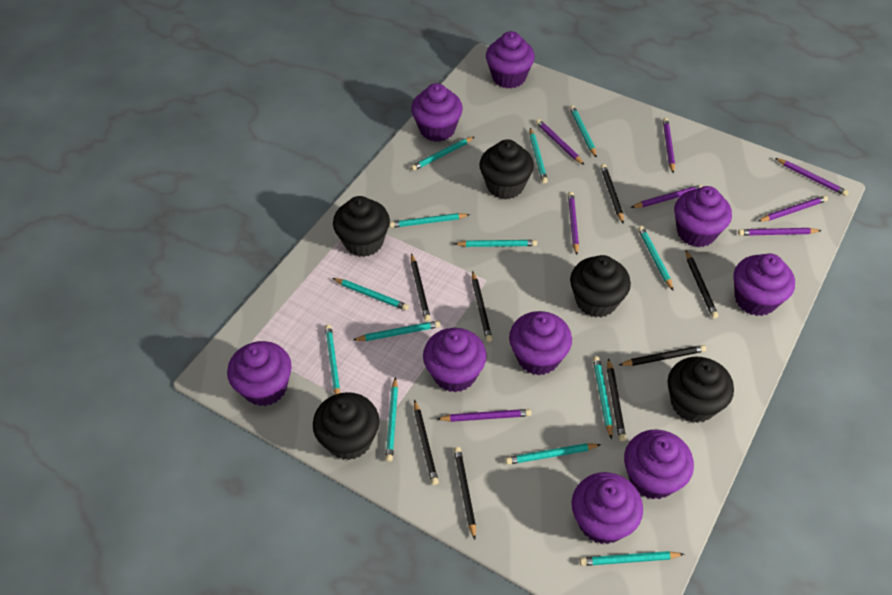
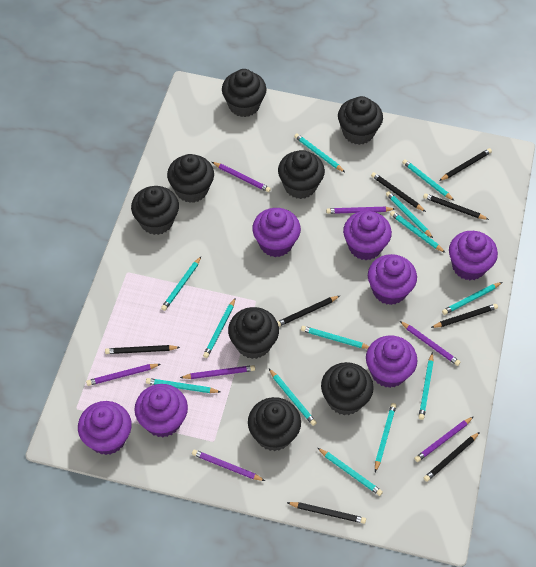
black cupcake: [313,392,379,460] [333,196,390,257] [479,139,534,199] [570,255,631,318] [668,357,734,423] = 5 -> [131,186,179,235] [167,154,214,203] [222,69,266,117] [228,307,279,359] [248,397,301,451] [278,150,325,199] [321,362,374,415] [338,96,383,145] = 8
purple cupcake: [227,341,292,406] [411,83,463,142] [423,328,487,392] [486,31,535,89] [509,311,572,375] [572,472,643,544] [624,429,694,499] [674,186,732,247] [733,253,795,316] = 9 -> [78,401,132,455] [135,384,188,437] [252,208,301,257] [343,211,392,260] [366,335,418,388] [368,254,417,305] [449,231,498,280] = 7
purple pencil: [437,409,532,422] [536,119,584,165] [568,192,579,255] [631,185,703,208] [663,118,675,174] [738,228,822,236] [758,196,828,222] [775,158,849,196] = 8 -> [86,364,160,386] [180,365,255,379] [192,449,265,481] [212,162,271,192] [326,207,395,214] [400,321,461,366] [414,416,474,462] = 7

